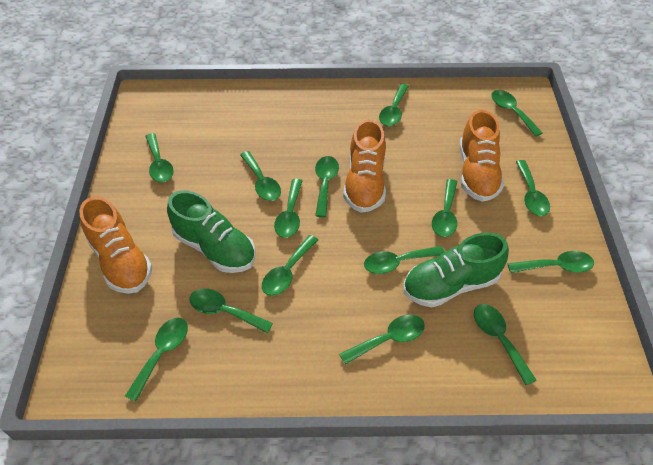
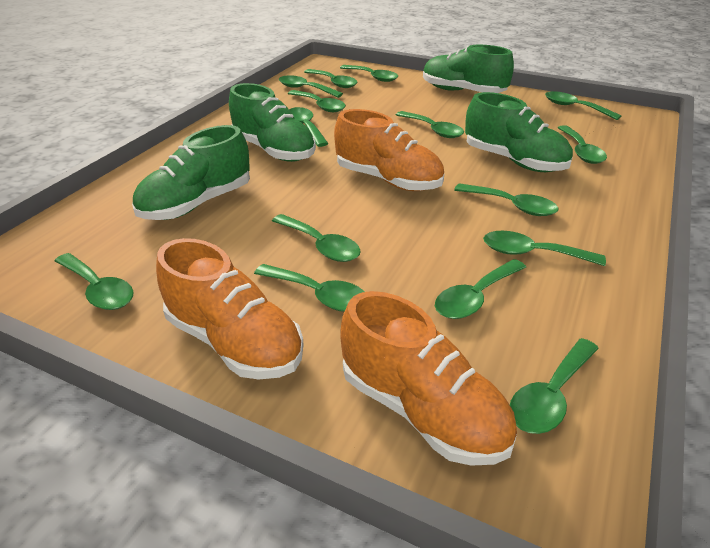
green shoe: [167,190,255,273] [403,233,509,307] = 2 -> [132,125,250,220] [229,83,316,162] [423,44,514,93] [465,92,573,172] = 4

